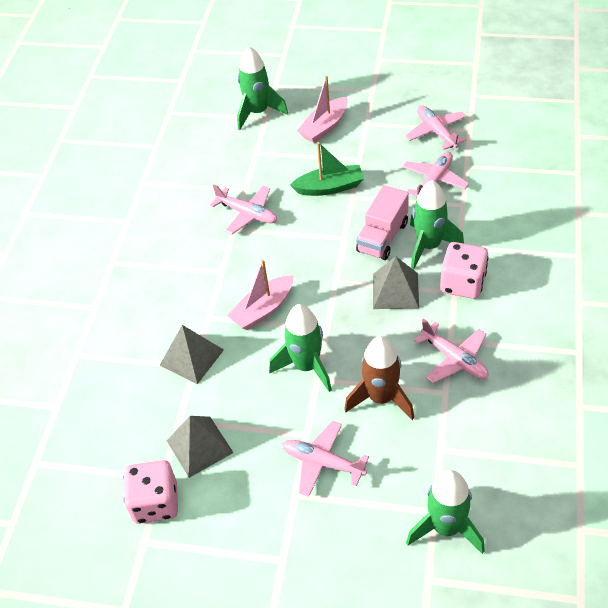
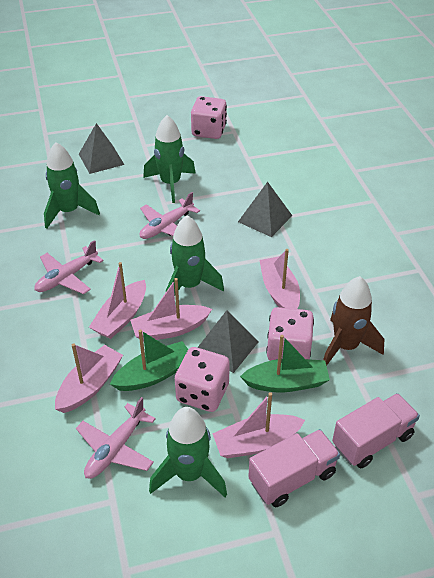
green boat: [290,142,364,196] = 1 -> [110,329,188,391] [240,335,330,392] = 2
pink boat: [227,259,294,330] [297,75,348,143] = 2 -> [55,343,123,413] [89,262,146,339] [130,278,212,342] [212,392,305,458] [259,249,300,309] = 5
pink dice: [124,460,178,524] [440,242,489,299] = 2 -> [175,347,230,412] [191,96,227,139] [266,307,314,361] = 3
pink plane: [210,184,277,234] [282,421,369,497] [402,152,469,199] [405,105,467,150] [414,318,488,383] = 5 -> [34,240,104,294] [76,397,156,479] [139,192,200,239] = 3
pink truck: [356,185,409,260] = 1 -> [248,429,340,507] [332,393,420,468] = 2

